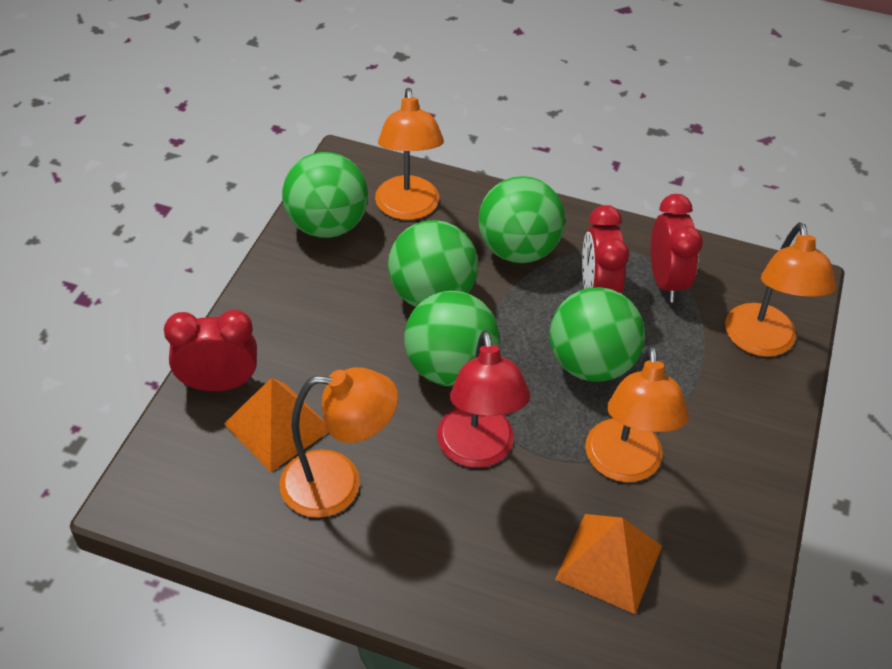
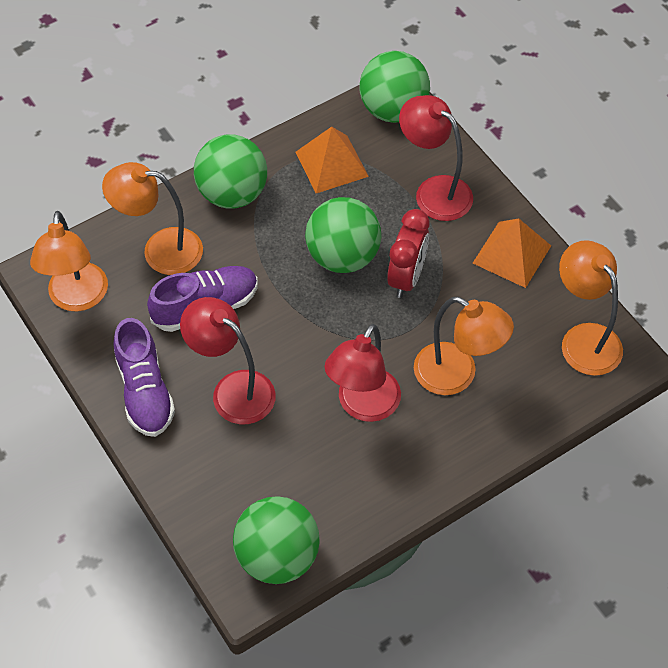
green ball: [282,152,368,238] [388,220,478,307] [404,291,499,386] [478,176,565,263] [550,287,645,382] = 5 -> [194,134,267,208] [233,496,320,584] [305,197,381,273] [359,51,430,123] = 4
purple shoe: none = 0 -> [114,318,175,437] [147,266,258,332] = 2
red clock: [164,310,257,391] [582,205,629,294] [651,194,703,302] = 3 -> [387,209,429,298] = 1
red lamp: [437,330,531,468] = 1 -> [180,297,276,424] [325,324,401,422] [399,95,473,221] = 3

